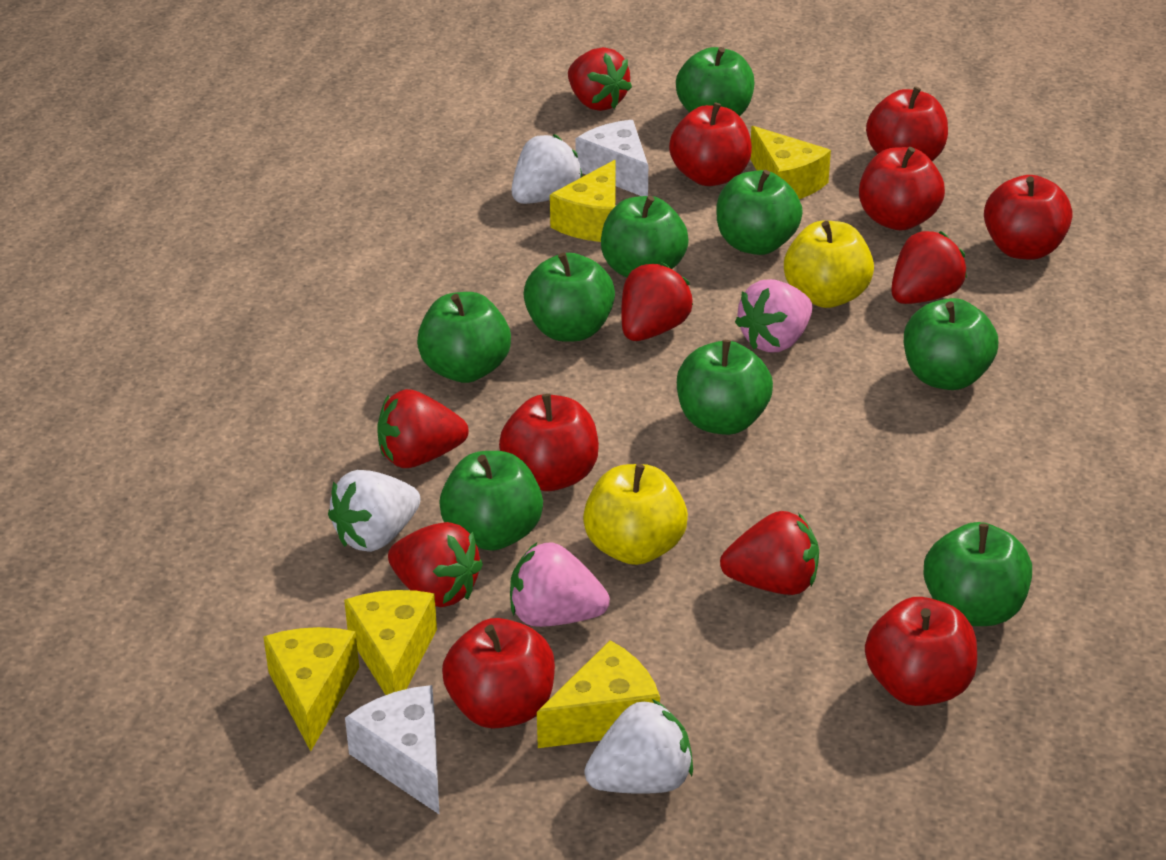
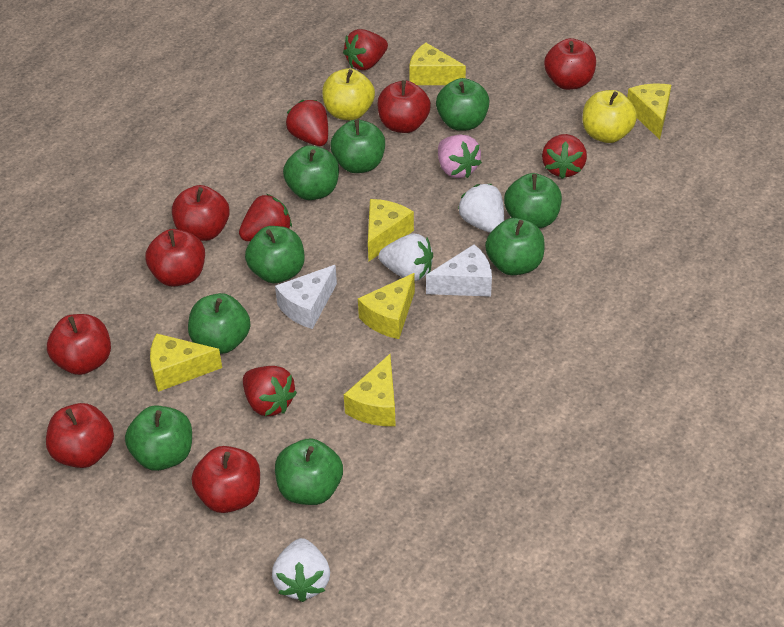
pink strawberry: [510,542,610,627] [735,279,813,353] = 2 -> [438,135,482,178] = 1
red strawberry: [377,389,469,468] [388,522,483,607] [568,47,632,111] [621,262,693,341] [720,511,819,595] [891,231,967,304] = 6 -> [239,194,292,241] [243,366,297,416] [286,100,328,146] [343,29,388,70] [542,134,587,179] = 5
yellow cheese: [263,627,359,751] [344,590,437,695] [537,640,660,748] [550,160,616,242] [750,126,831,199] = 5 -> [150,334,222,392] [344,354,396,426] [358,273,415,339] [368,199,414,261] [409,43,466,85] [627,84,671,139] = 6

